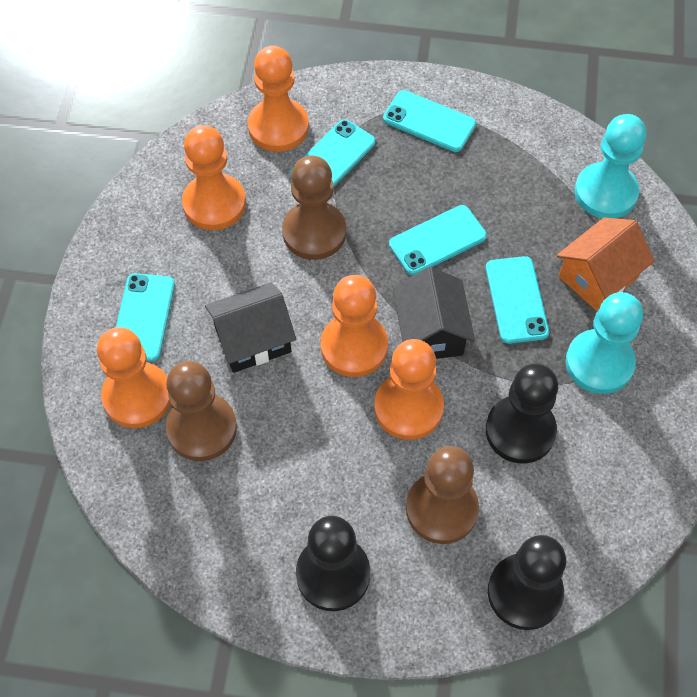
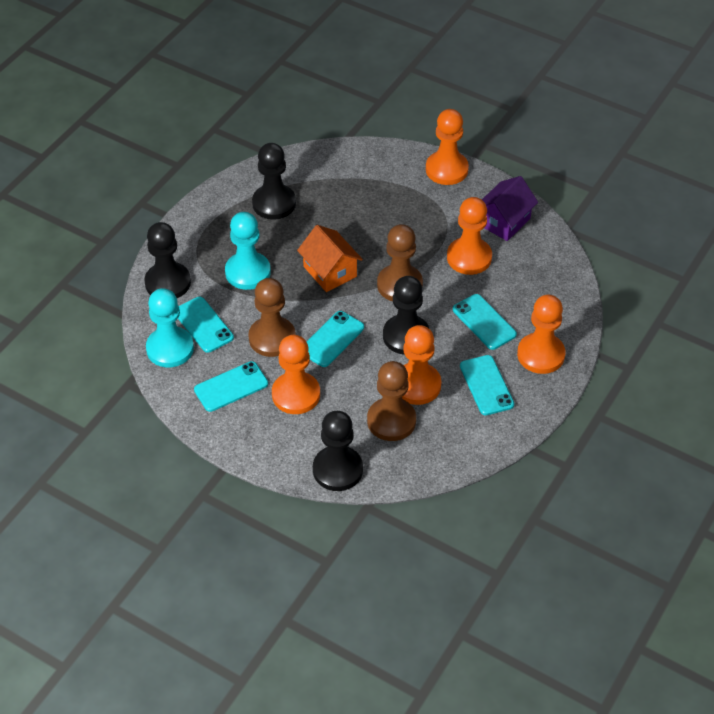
black house: [205,282,296,373] [393,266,475,359] = 2 -> none = 0
black pawn: [296,516,370,611] [486,363,558,464] [488,535,566,630] = 3 -> [144,222,191,298] [252,143,296,220] [313,411,363,491] [383,276,429,355] = 4
purple house: none = 0 -> [482,176,538,241] = 1

